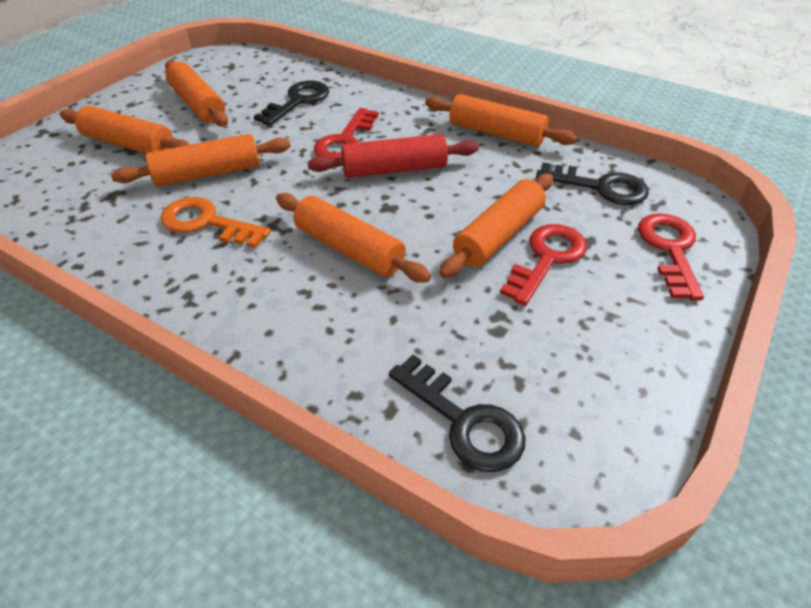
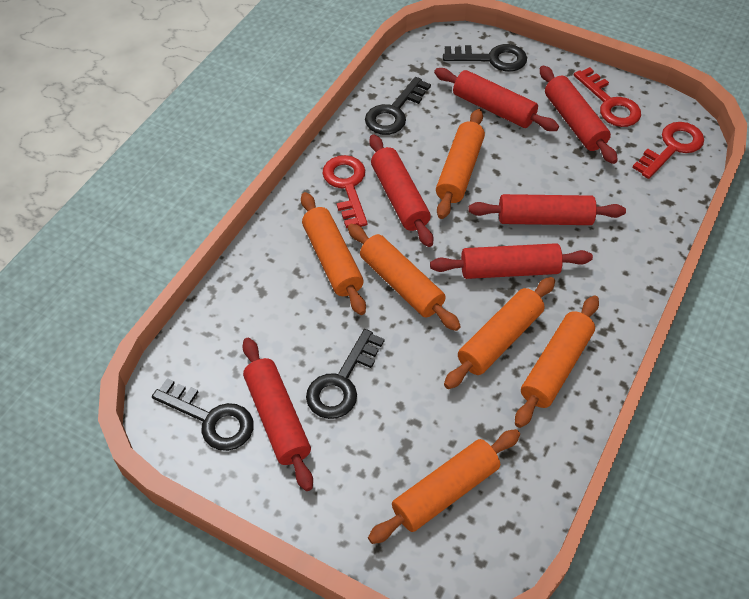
black key: [254,80,329,126] [389,355,526,472] [536,162,649,205] = 3 -> [152,378,254,451] [306,329,384,419] [365,77,431,135] [443,44,527,72] = 4
orange key: [161,197,271,248] = 1 -> none = 0
red rolling pin: [307,134,479,178] = 1 -> [242,338,313,491] [369,134,433,247] [430,243,593,279] [434,68,559,131] [468,194,626,225] [540,65,618,164] = 6

